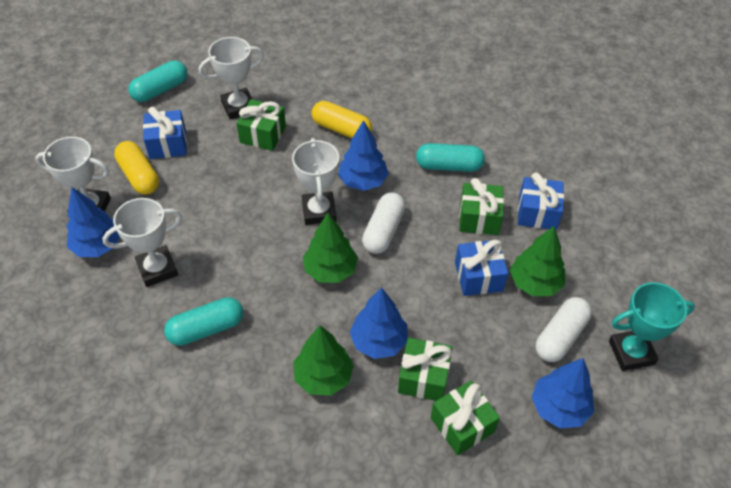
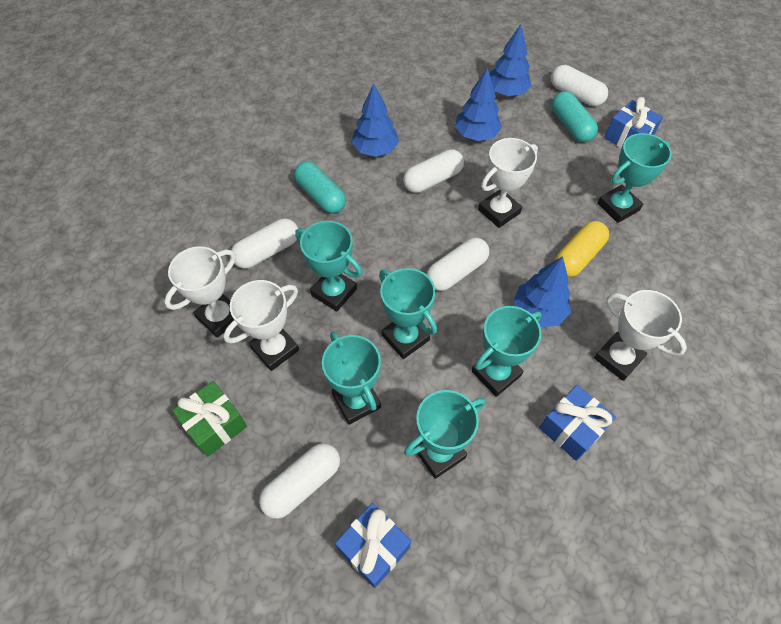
green gift: [237,99,286,151] [398,338,452,401] [431,380,500,455] [459,178,504,235] = 4 -> [172,381,247,456] = 1
green tree: [293,325,354,396] [303,213,358,283] [510,226,565,296] = 3 -> none = 0
turquoise capsule: [128,60,188,102] [164,297,244,346] [416,143,485,172] = 3 -> [294,161,346,213] [552,91,598,142] = 2
turquoise trophy: [609,282,695,371] = 1 -> [295,221,362,312] [322,332,381,425] [379,268,437,359] [404,390,485,479] [471,306,542,397] [597,133,672,223] = 6
white capsule: [362,193,405,254] [536,297,592,362] = 2 -> [231,219,298,269] [259,443,340,519] [403,149,464,193] [426,238,489,291] [551,65,608,106] = 5
yellow capsule: [114,141,159,195] [312,101,372,138] = 2 -> [555,221,609,277] = 1

